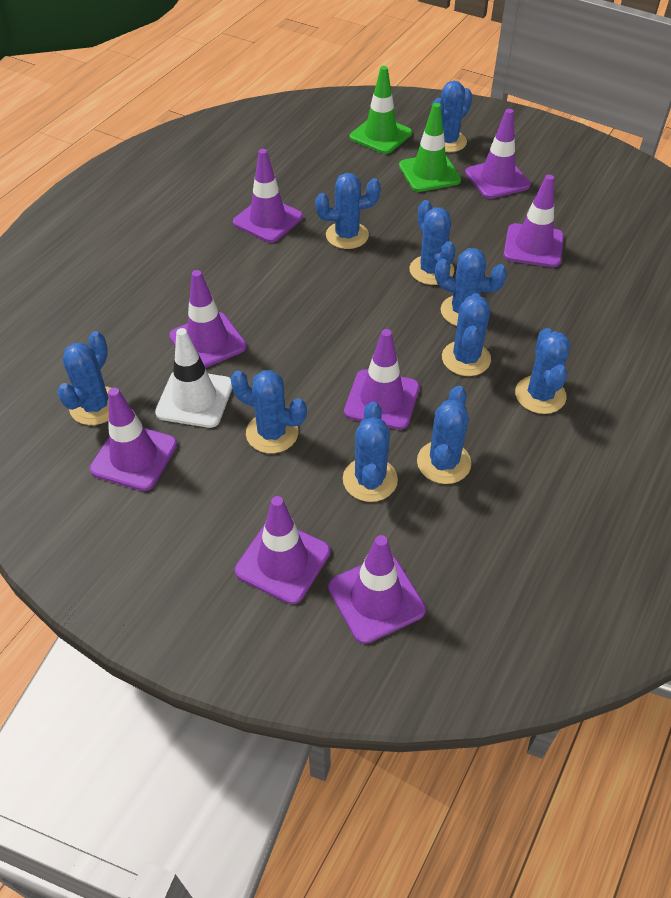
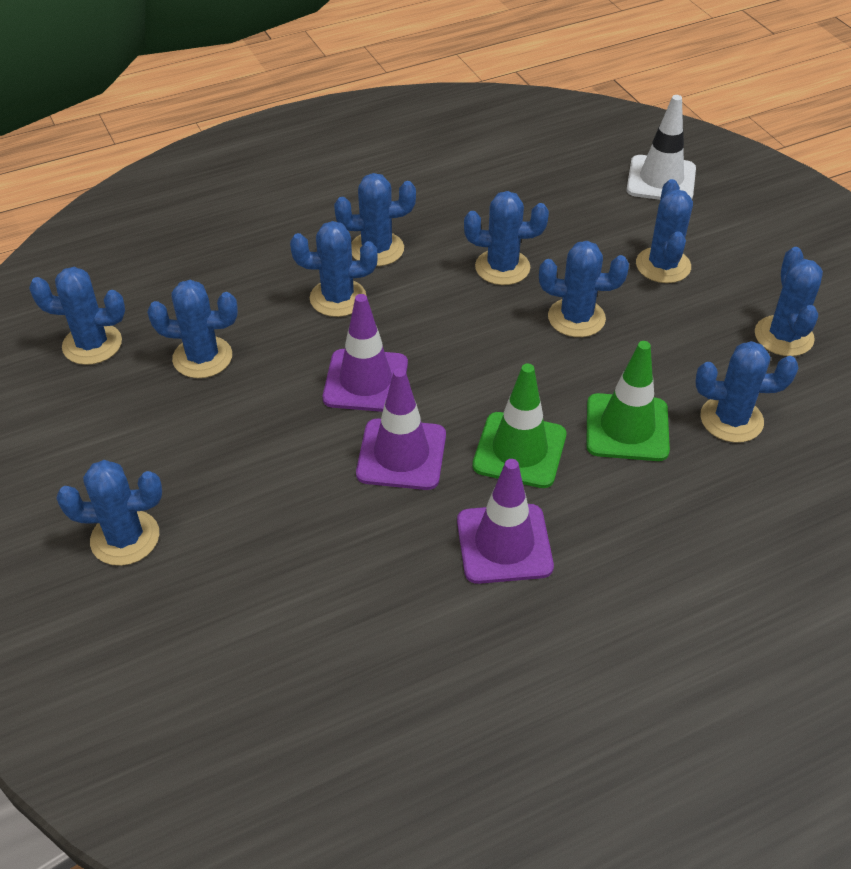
purple traffic cone: [90,388,177,491] [169,270,247,368] [233,149,303,243] [235,496,330,604] [328,535,426,644] [344,329,419,430] [465,109,531,199] [503,174,564,267] = 8 -> [323,294,408,412] [356,368,446,490] [457,459,554,584] = 3

